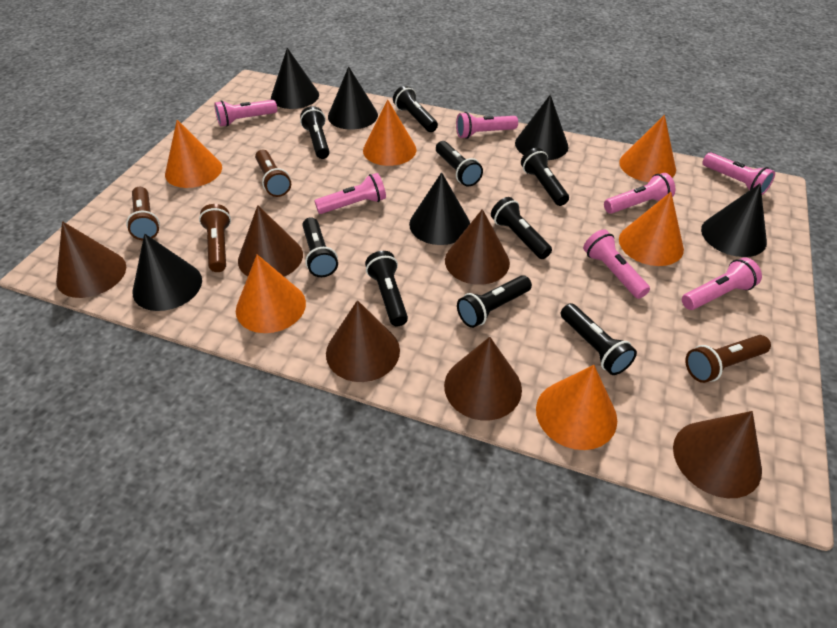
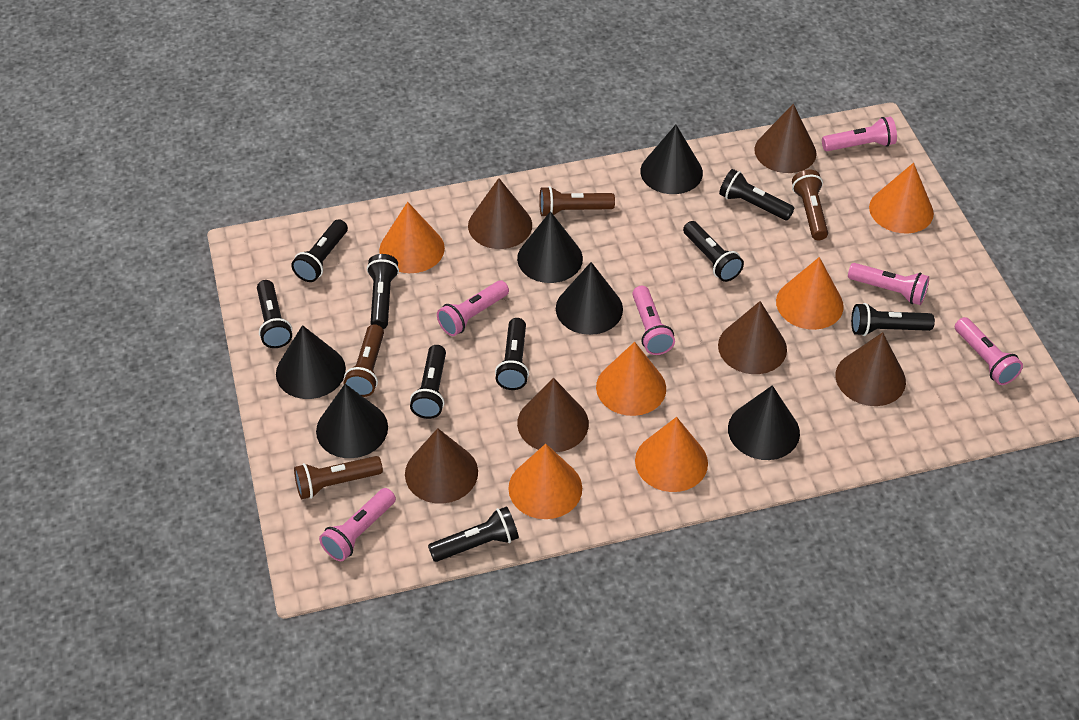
pink flashlight: [214,100,277,127] [314,173,386,214] [456,112,518,139] [583,229,650,299] [604,173,675,214] [682,257,762,310] [702,152,775,195] = 7 -> [319,488,396,561] [437,280,509,336] [632,286,675,355] [822,117,897,151] [848,263,929,305] [955,317,1023,385] = 6

